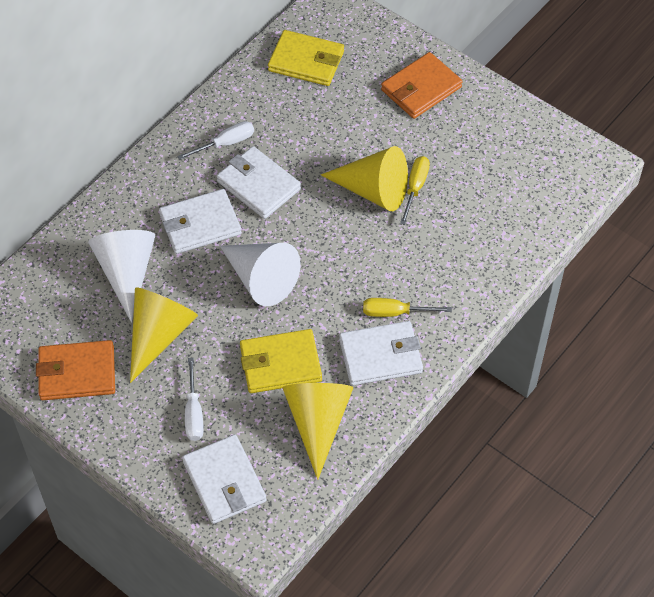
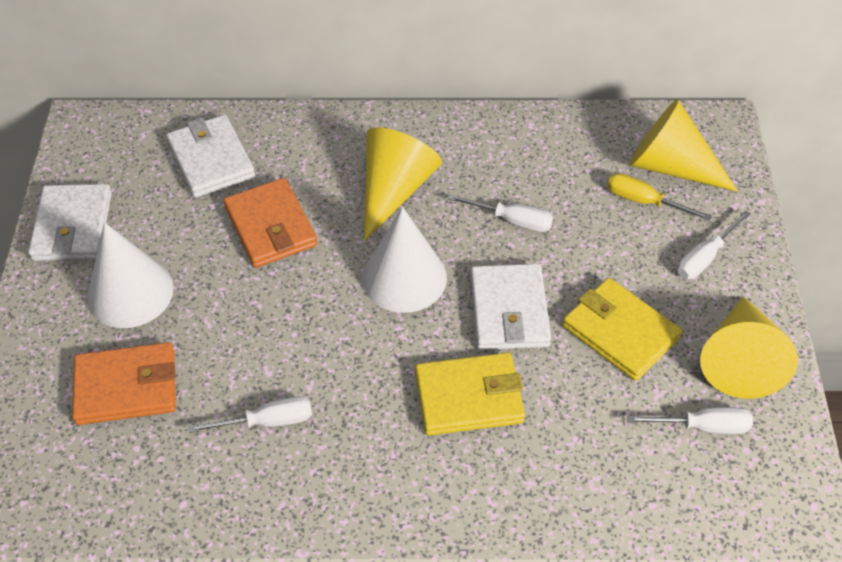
white screwdriver: [177,121,254,160] [185,358,204,441] = 2 -> [188,396,312,433] [448,194,553,232] [627,407,753,434] [677,210,751,279] = 4
white wallet: [159,189,241,254] [182,435,267,524] [217,146,301,219] [339,321,423,386] = 4 -> [28,184,112,261] [166,115,255,198] [470,264,551,350] = 3
yellow screwdriver: [363,298,452,317] [400,156,430,225] = 2 -> [607,173,711,221] = 1

